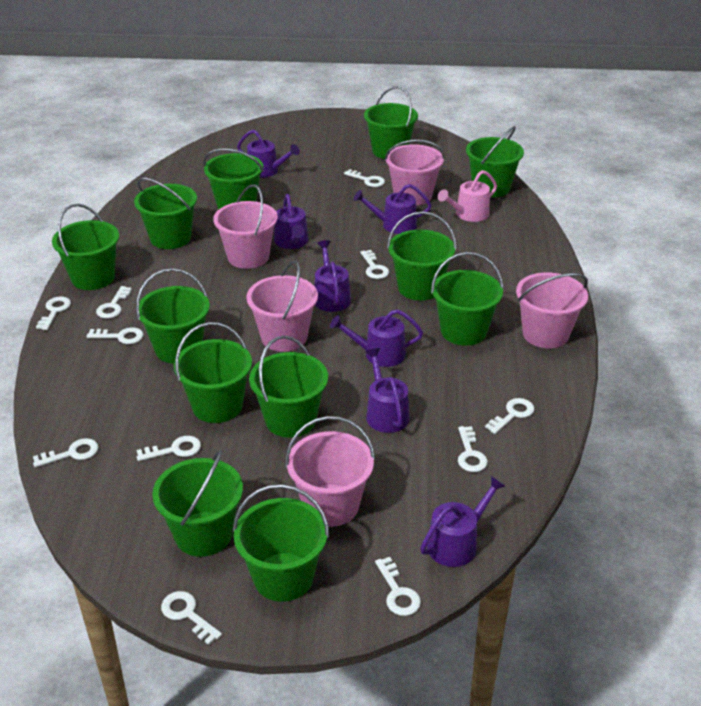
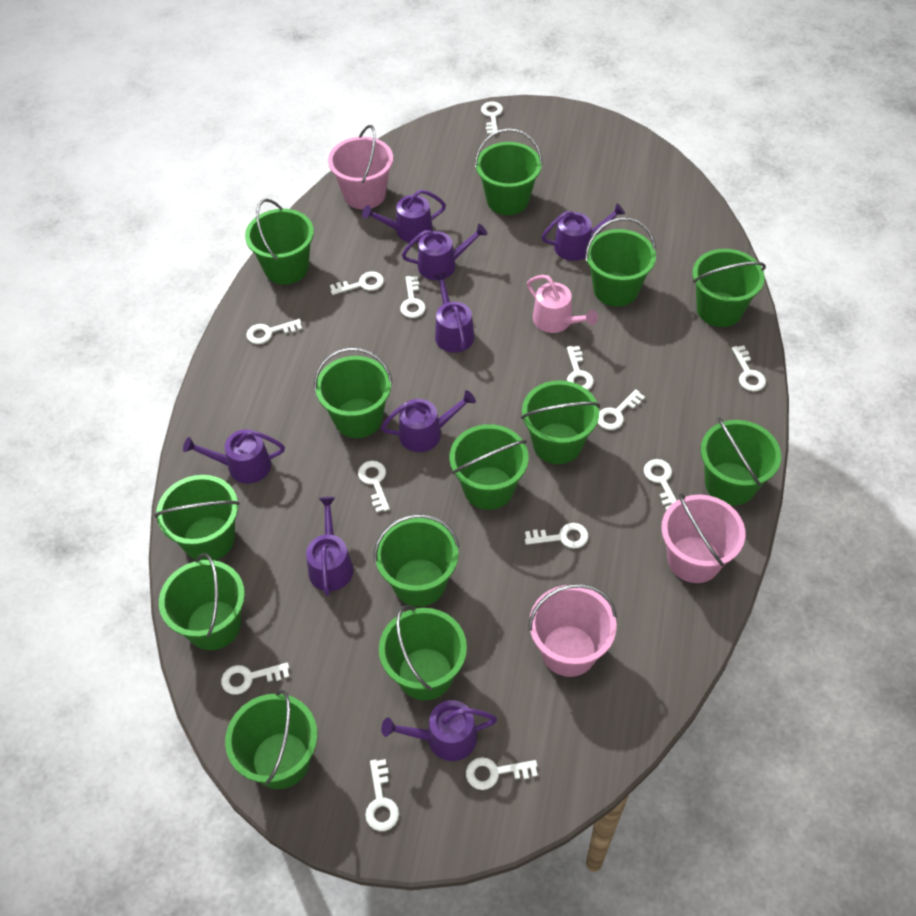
green bucket: [52,204,119,290] [134,178,197,249] [136,268,210,364] [152,449,243,557] [174,322,252,423] [203,148,264,210] [233,484,329,602] [249,335,328,438] [364,86,418,159] [387,211,456,301] [431,252,503,346] [466,126,524,197] = 12 -> [154,475,240,561] [159,553,245,650] [225,690,317,789] [245,199,314,285] [314,348,393,438] [374,514,459,607] [379,605,467,700] [449,424,529,510] [475,128,543,215] [521,380,600,464] [585,218,656,307] [692,249,766,327] [701,417,781,506] = 13
pink bucket: [213,184,278,269] [246,260,318,352] [285,416,375,527] [384,139,445,205] [516,273,588,348] = 5 -> [328,125,393,210] [528,584,617,677] [661,493,745,583] = 3
purple watering can: [237,130,300,178] [274,194,308,249] [314,240,351,312] [330,309,423,367] [353,184,432,234] [365,348,410,433] [420,476,505,567] = 7 -> [183,429,285,484] [306,497,354,596] [362,189,446,243] [381,390,476,452] [381,700,497,761] [402,224,487,280] [433,272,474,353] [541,203,625,261] = 8
white key: [33,438,99,467] [36,296,71,330] [86,327,143,344] [96,286,132,319] [137,436,201,461] [161,591,222,645] [344,169,385,187] [360,250,389,279] [375,557,421,616] [458,426,488,472] [485,398,534,434] = 11 -> [221,662,289,695] [246,319,302,344] [330,271,384,295] [358,461,390,513] [365,759,399,831] [400,276,426,318] [466,757,538,790] [481,101,503,135] [525,523,588,548] [567,346,594,390] [598,389,645,430] [644,459,677,510] [732,345,766,391] = 13

